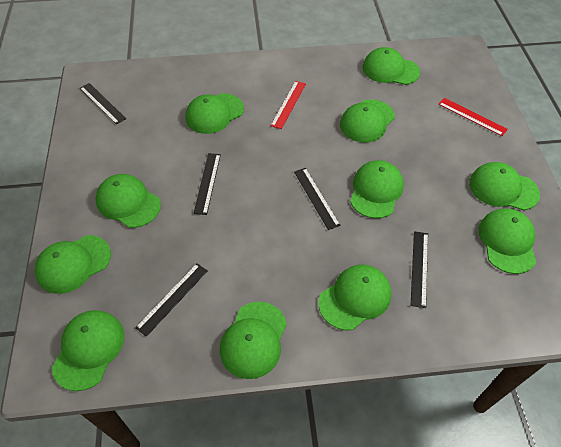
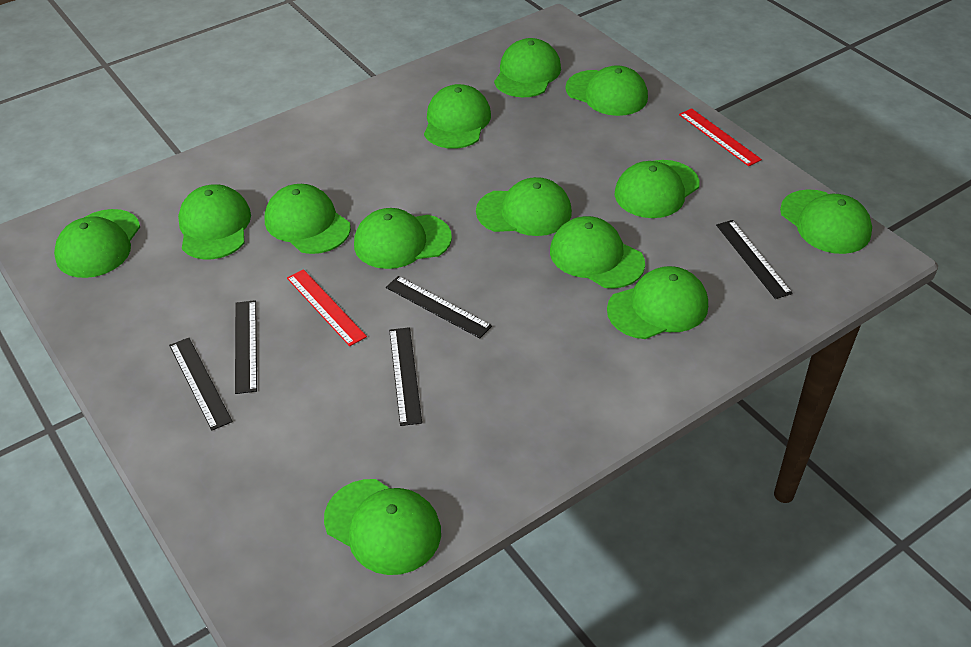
green cap: [35,235,111,294] [52,310,124,391] [96,174,161,228] [185,93,244,134] [220,302,287,379] [319,265,392,330] [340,99,395,143] [350,160,404,219] [362,47,420,85] [469,162,540,210] [479,208,536,274] = 11 -> [54,209,140,278] [178,184,251,259] [265,184,351,254] [324,479,441,575] [354,208,452,269] [424,84,491,149] [476,177,572,236] [494,38,561,97] [550,216,645,288] [566,65,648,116] [607,266,708,339] [615,160,700,218] [780,189,872,254] = 13

